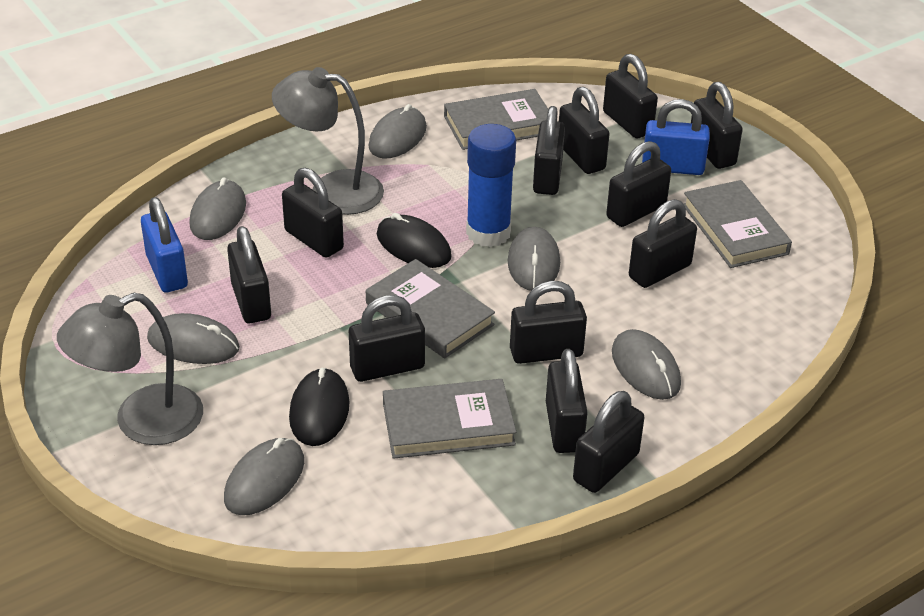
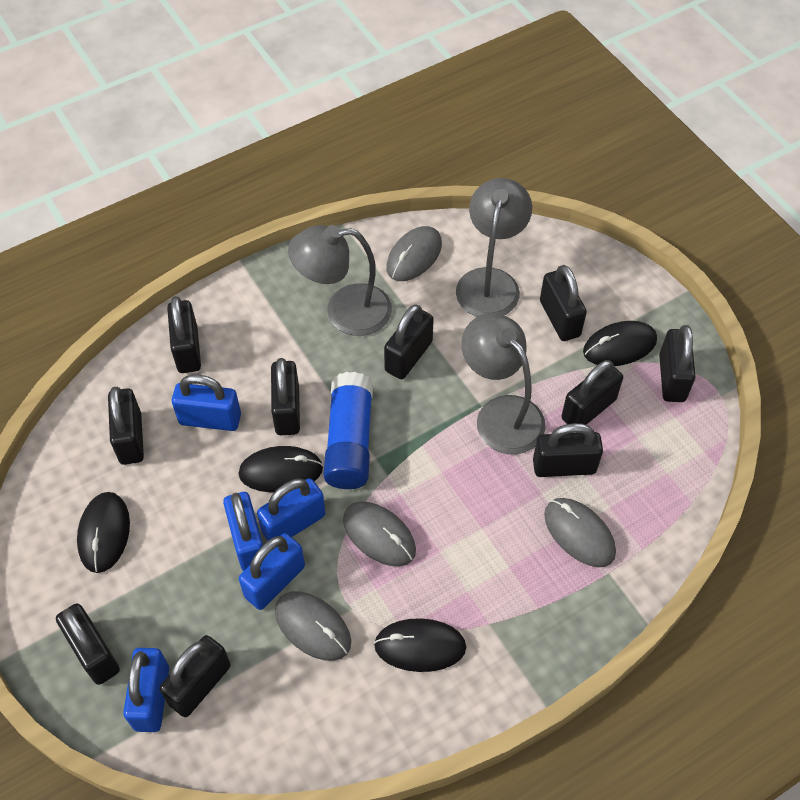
black mouse: [289,368,350,446] [377,213,452,268] = 2 -> [77,492,130,573] [238,446,323,493] [374,618,466,672] [583,321,657,366] = 4
black padlock: [227,226,271,323] [282,168,344,258] [349,295,425,382] [510,281,587,364] [533,106,565,195] [546,349,588,453] [559,87,609,174] [573,391,644,493] [603,54,658,139] [606,141,671,227] [629,199,697,288] [691,82,743,169] = 12 -> [56,603,120,685] [108,387,144,465] [159,635,231,717] [167,296,201,373] [271,358,300,435] [384,304,434,379] [533,423,603,477] [540,265,587,341] [561,360,623,425] [659,325,696,402] = 10
blue padlock: [141,197,188,292] [642,99,710,175] = 2 -> [123,648,169,732] [172,374,241,431] [223,492,263,571] [239,533,305,610] [257,478,326,541] = 5
grey book: [366,259,495,358] [383,379,516,459] [444,89,548,150] [684,180,792,268] = 4 -> none = 0
grey lamp: [57,293,203,445] [272,67,384,215] = 2 -> [288,225,392,336] [456,178,532,317] [461,313,546,454] = 3
grey mouse: [147,313,240,364] [189,177,246,240] [224,438,304,515] [368,104,427,159] [508,227,560,291] [612,329,681,400] = 6 -> [275,591,351,661] [343,501,416,567] [386,226,442,281] [544,498,616,567] = 4

